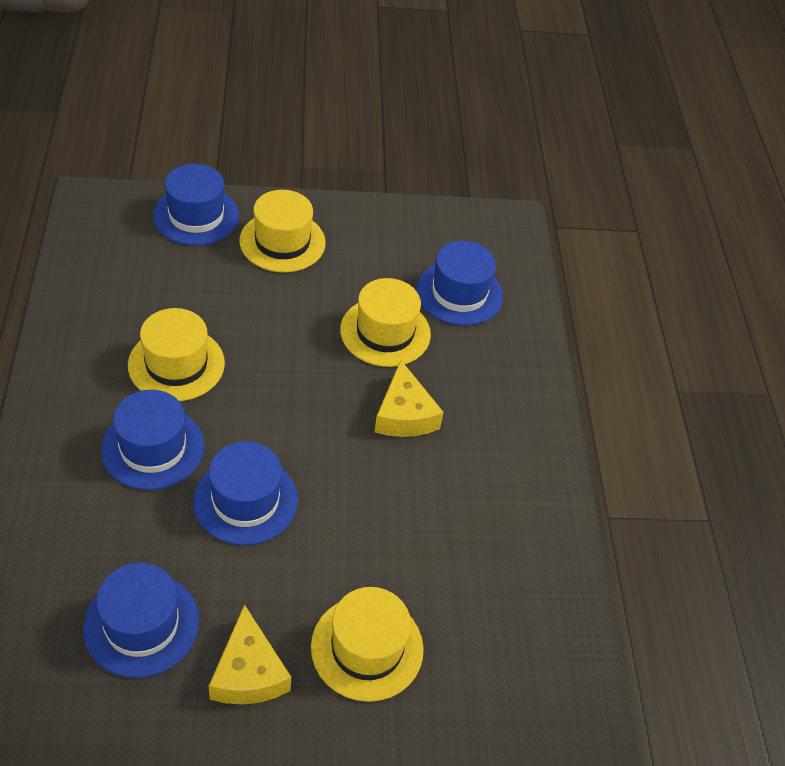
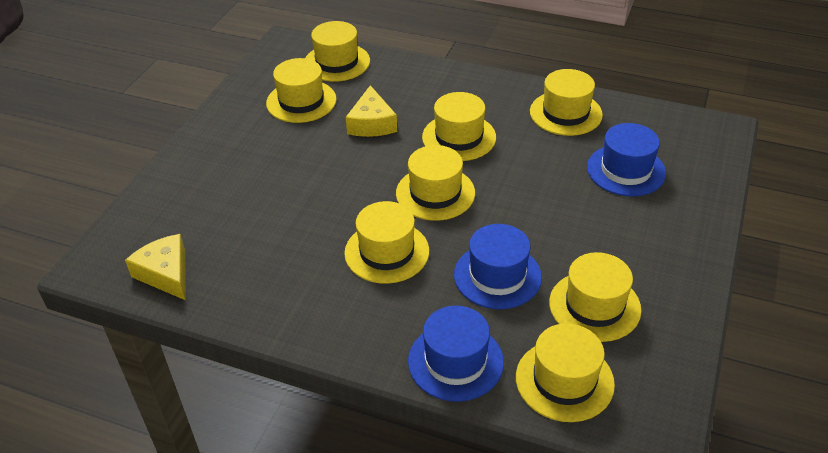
blue hat: [83,563,199,678] [101,390,204,490] [153,164,239,246] [193,441,298,545] [416,241,503,326] = 5 -> [408,306,504,402] [454,224,542,309] [587,123,666,196] = 3
yellow hat: [128,308,225,401] [240,190,326,272] [311,587,424,702] [340,278,431,367] = 4 -> [266,58,337,123] [306,21,370,82] [344,201,429,284] [396,145,475,221] [422,92,496,161] [516,323,615,422] [530,69,603,136] [549,252,642,342] = 8

